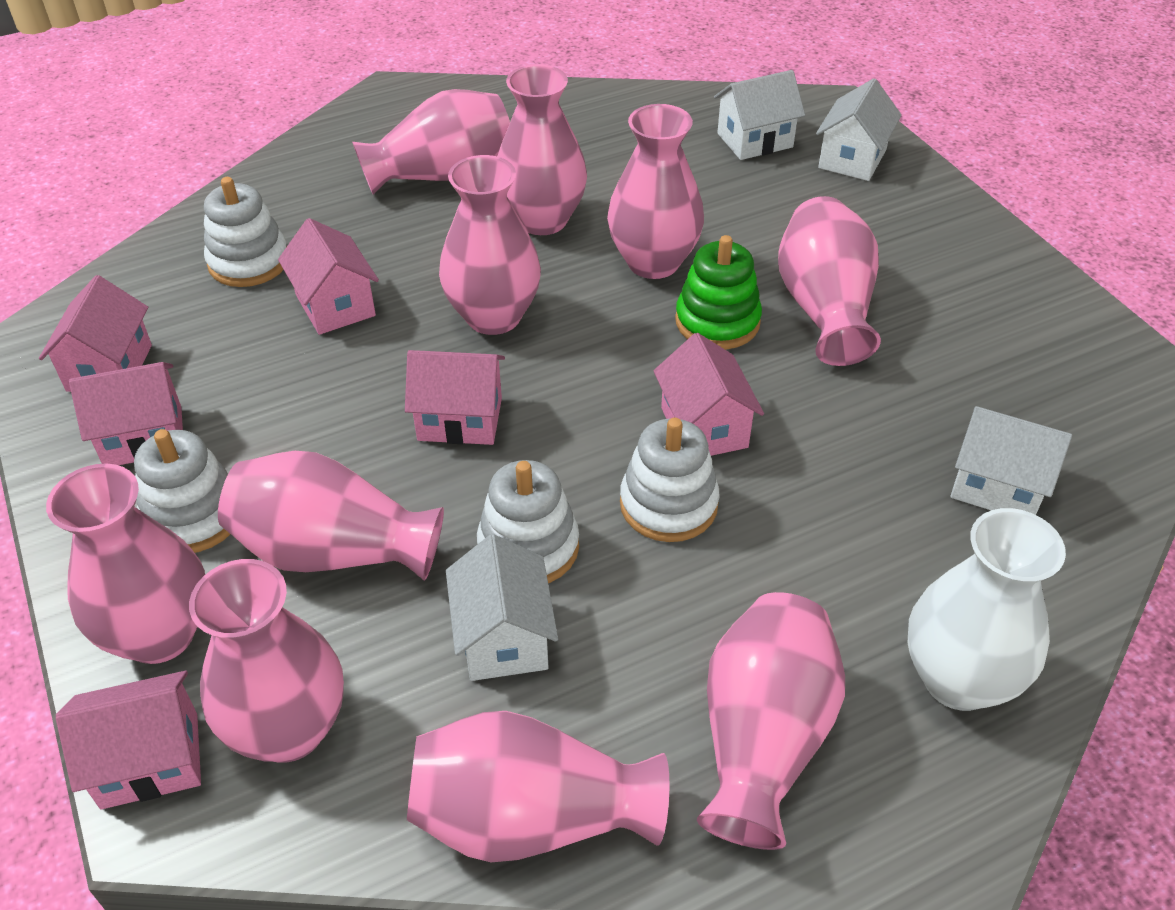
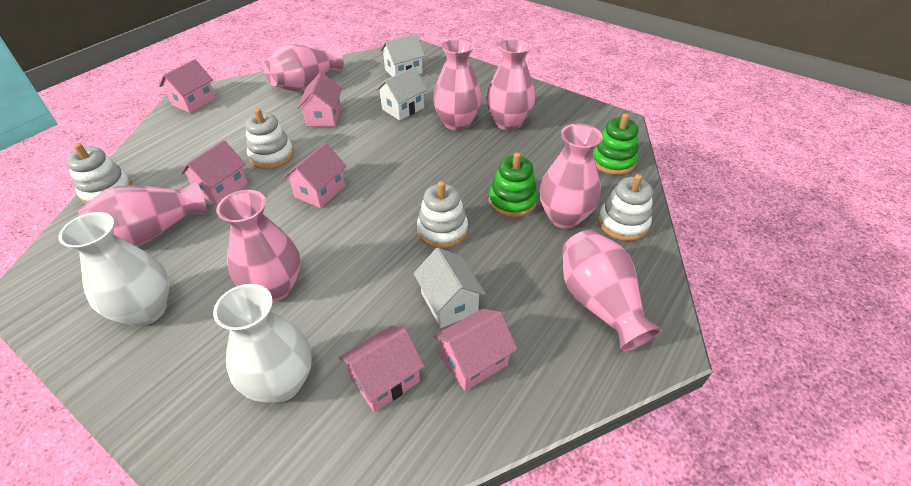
green stacking toy: [675,235,762,349] = 1 -> [488,152,537,218] [593,113,638,175] = 2
pink vase: [46,463,205,664] [189,559,344,763] [218,451,444,580] [352,89,510,195] [407,711,669,862] [439,155,541,335] [497,64,587,235] [607,104,704,279] [697,592,845,850] [778,196,881,366] = 10 -> [78,180,208,246] [216,190,300,302] [264,44,344,91] [433,38,482,131] [486,38,535,131] [539,124,603,229] [562,230,662,352] = 7
white house: [446,534,558,681] [714,70,805,160] [816,78,902,181] [950,406,1072,515] = 4 -> [376,67,427,120] [380,34,425,77] [413,248,486,328] = 3
white vase: [907,508,1066,711] = 1 -> [58,212,169,326] [213,284,312,403] = 2

